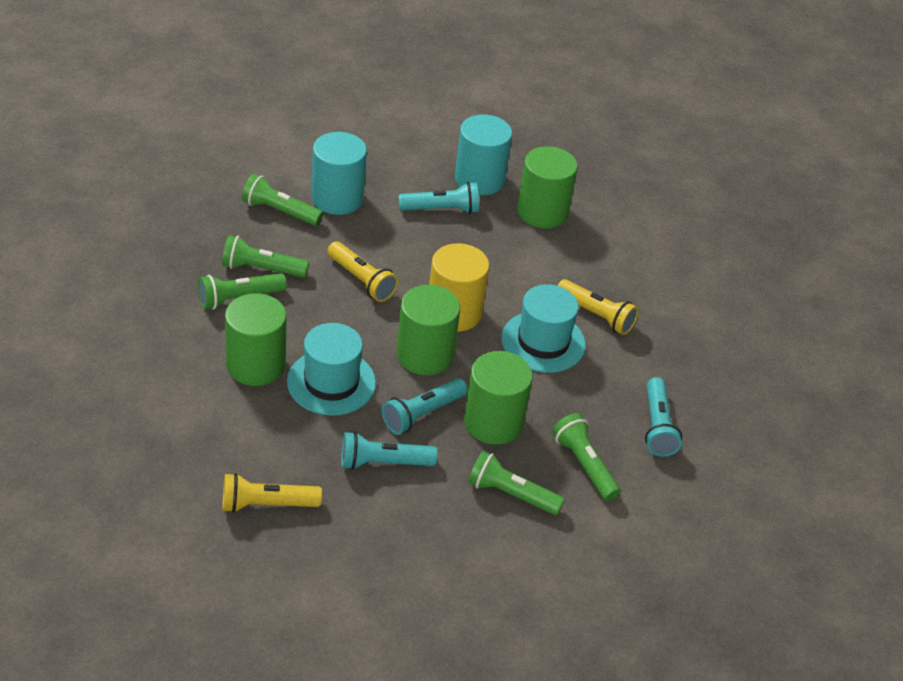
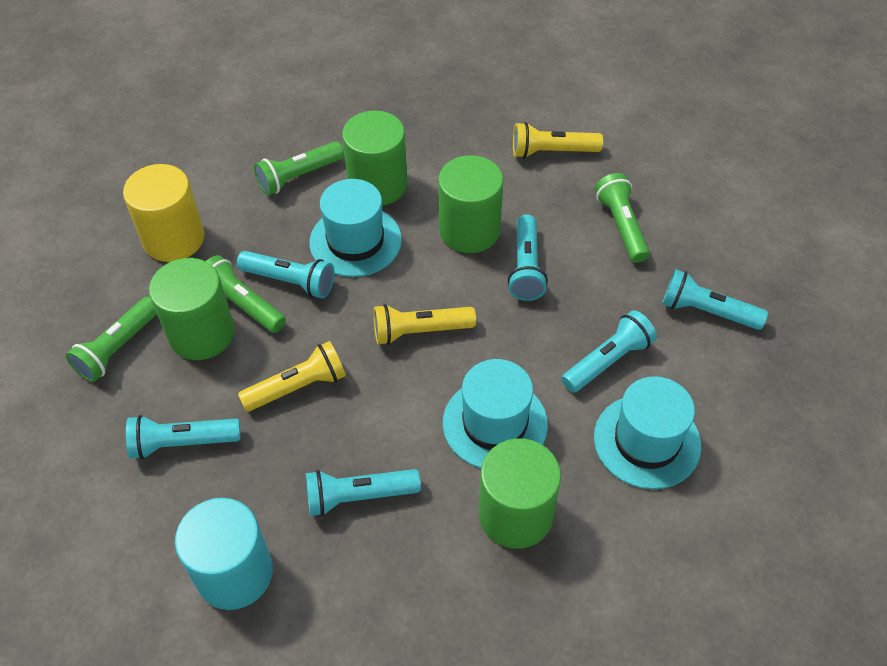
green flashlight: [198,273,287,310] [222,235,309,278] [242,174,323,226] [468,451,565,515] [552,413,621,501] = 5 -> [66,296,157,382] [206,255,286,333] [254,142,344,196] [595,173,650,263] = 4
turquoise cylinder: [311,132,367,215] [455,114,512,195] = 2 -> [175,498,273,610] = 1
turquoise flashlight: [341,432,438,470] [382,378,467,435] [398,182,479,214] [645,377,682,457] = 4 -> [126,415,241,459] [237,251,335,299] [306,469,421,516] [508,214,548,301] [561,310,657,393] [662,269,768,330] = 6
turquoise hat: [287,323,376,416] [501,284,586,373] = 2 -> [309,179,402,277] [443,359,548,468] [594,376,701,489] = 3

